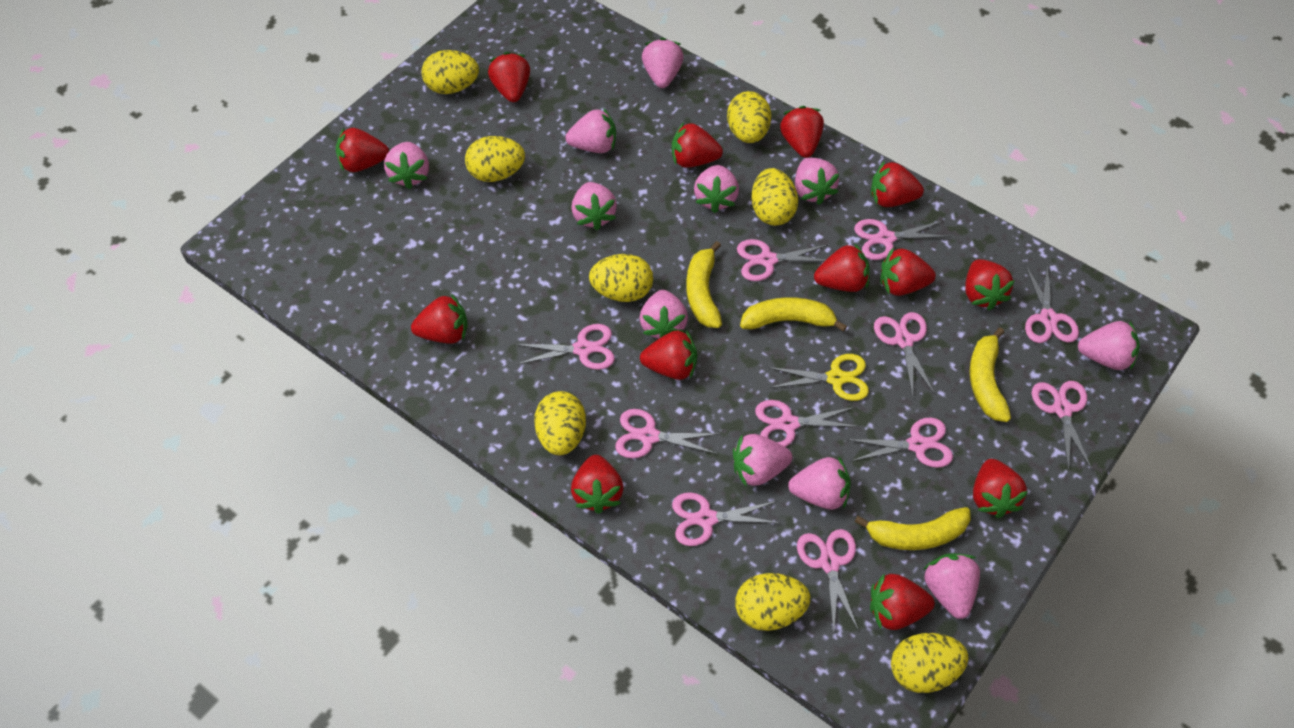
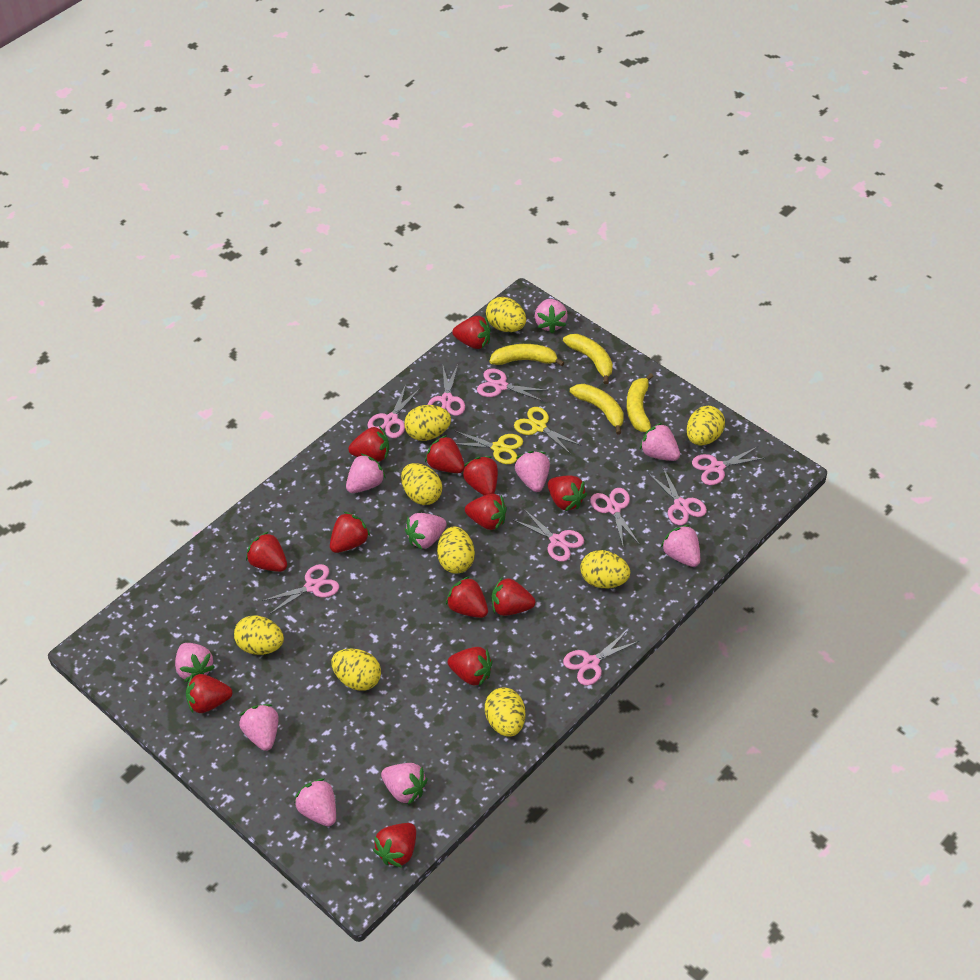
pink scissors: [515,324,615,370] [615,409,719,458] [672,492,779,546] [737,239,829,281] [755,400,860,447] [797,529,859,633] [846,418,953,468] [854,219,951,260] [874,312,935,397] [1025,264,1079,343] [1032,381,1092,471] = 11 -> [262,564,339,614] [367,385,419,438] [428,365,465,416] [477,368,549,401] [513,509,584,562] [563,630,639,685] [590,488,640,546] [648,467,707,525] [692,447,764,485] = 9
pink strawberry: [384,142,429,189] [565,108,616,153] [571,182,617,231] [640,290,688,339] [642,38,684,88] [694,165,739,213] [733,434,793,486] [788,456,851,510] [795,158,839,205] [924,553,980,619] [1078,321,1140,370] = 11 -> [175,643,215,682] [239,704,279,751] [294,778,336,826] [346,453,386,493] [381,763,428,805] [405,513,447,549] [515,451,550,492] [535,299,568,333] [640,422,680,461] [661,525,700,567] = 10
yellow egg: [422,50,479,94] [465,136,525,182] [534,391,586,455] [589,254,653,302] [727,91,771,143] [735,573,810,631] [752,168,798,226] [891,633,969,693] = 8 -> [234,615,284,655] [331,649,381,691] [401,463,442,505] [404,405,451,441] [437,527,475,574] [485,687,526,737] [486,297,526,332] [580,550,630,588] [687,406,725,445] = 9
yellow scissors: [767,354,869,401] = 1 -> [455,431,523,464] [514,407,582,454] = 2

